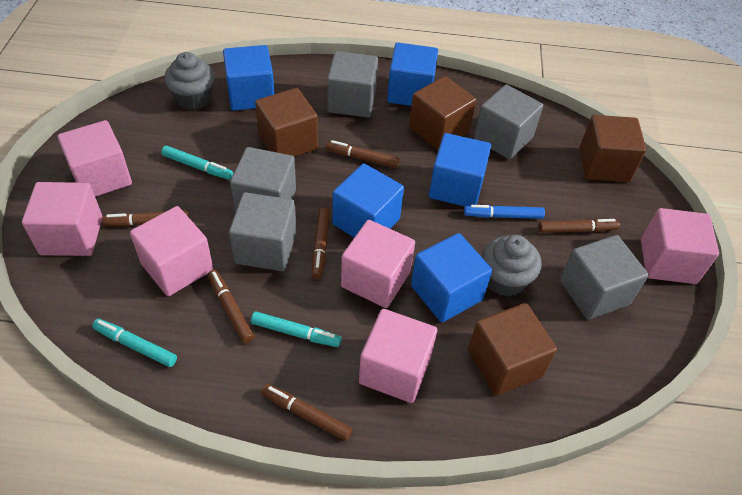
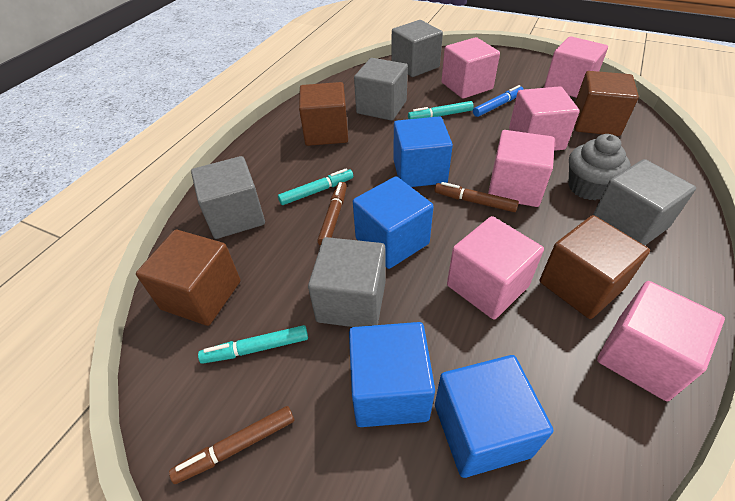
blue cube: [223,45,274,111] [332,163,404,237] [387,43,438,106] [411,233,492,322] [429,133,491,206] = 5 -> [349,322,435,427] [353,176,434,269] [393,116,453,187] [435,355,553,478] = 4
brown marker: [102,210,189,226] [208,270,254,343] [261,384,352,441] [312,207,330,279] [325,140,400,168] [538,219,620,233] = 6 -> [169,406,294,484] [317,182,347,246] [434,182,519,212] = 3
grey cupcake: [164,52,215,110] [482,235,542,296] = 2 -> [568,134,631,200] = 1

